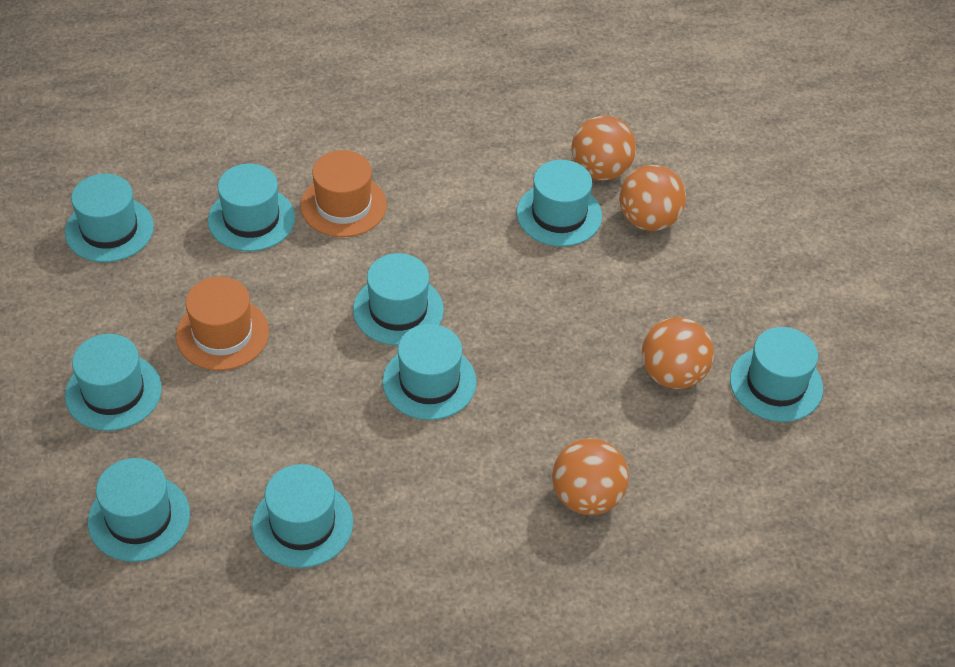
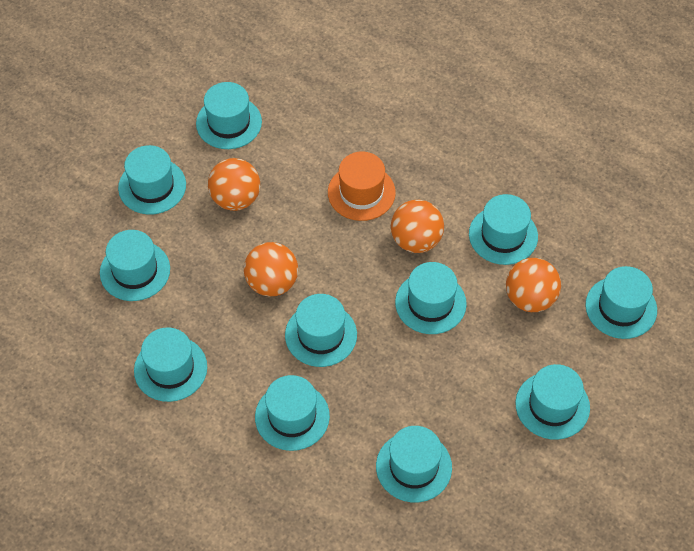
orange hat: [176,277,269,370] [301,150,387,237] = 2 -> [328,151,396,221] = 1
turquoise hat: [65,174,154,262] [65,334,162,431] [88,458,190,562] [208,164,295,251] [252,464,353,568] [353,253,444,346] [382,324,477,420] [517,160,602,247] [730,327,823,422] = 9 -> [100,230,170,301] [118,145,186,215] [134,327,207,402] [196,82,262,149] [255,375,330,451] [285,294,357,367] [376,426,452,502] [395,262,467,334] [469,194,538,265] [515,364,590,440] [585,266,657,339] = 11

